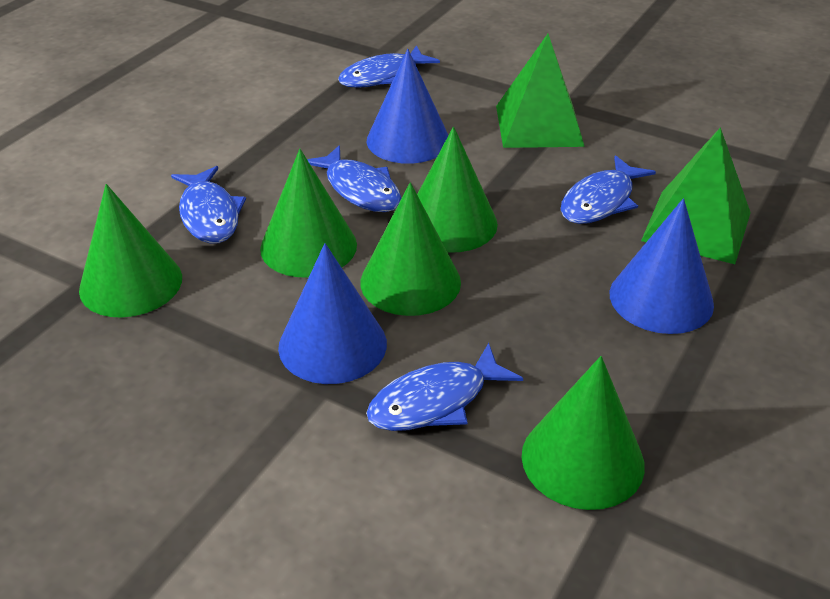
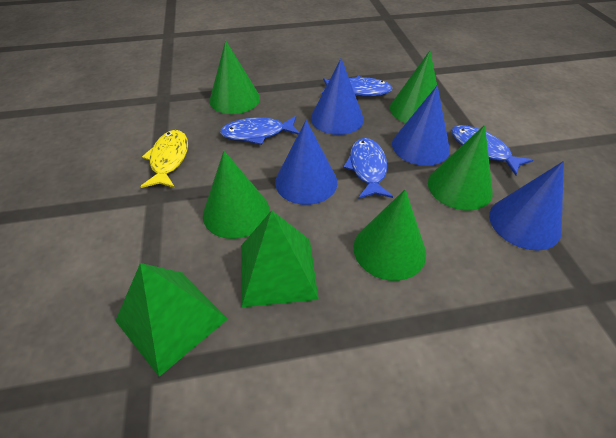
blue cone: [278,243,387,384] [366,49,448,164] [610,198,714,334] = 3 -> [275,120,337,205] [311,58,364,135] [392,85,450,166] [489,161,564,251] = 4
blue fish: [171,166,246,244] [307,145,402,212] [338,45,440,88] [366,343,523,431] [560,155,656,224] = 5 -> [220,116,299,145] [322,76,392,97] [343,138,393,199] [451,125,533,176] = 4
yellow fish: none = 0 -> [140,130,188,188] = 1

